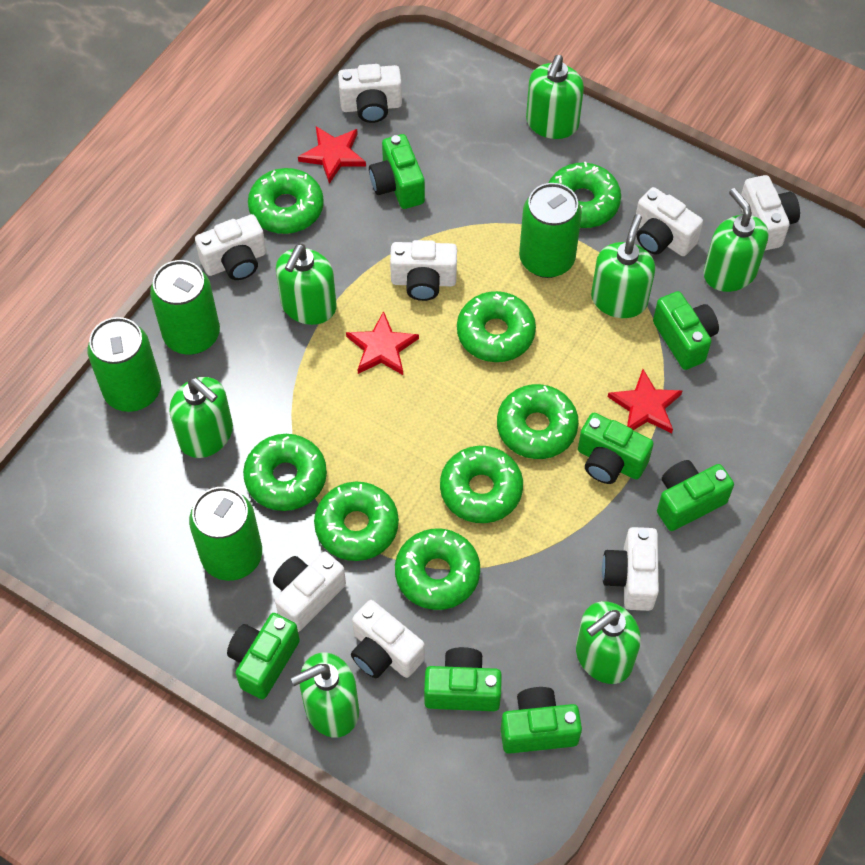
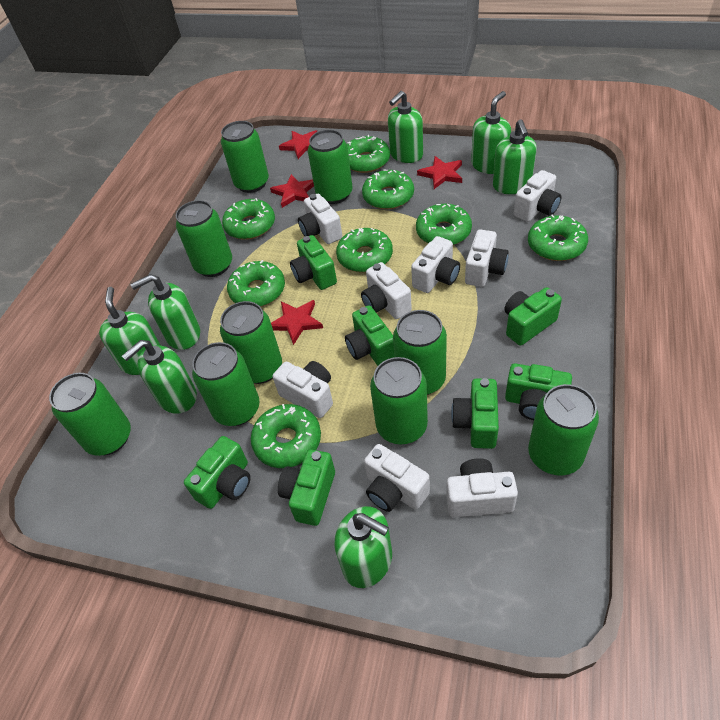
green can: [87,317,161,412] [150,260,220,355] [189,487,262,581] [519,183,582,278] = 4 -> [49,373,131,456] [176,200,232,277] [192,342,260,426] [220,301,282,384] [221,121,269,193] [308,129,353,204] [370,357,428,444] [393,310,447,395] [528,384,599,475] = 9
red star: [298,126,366,184] [346,311,419,375] [608,369,683,433] = 3 -> [270,174,314,208] [271,300,323,345] [279,130,317,159] [417,156,462,189] = 4

